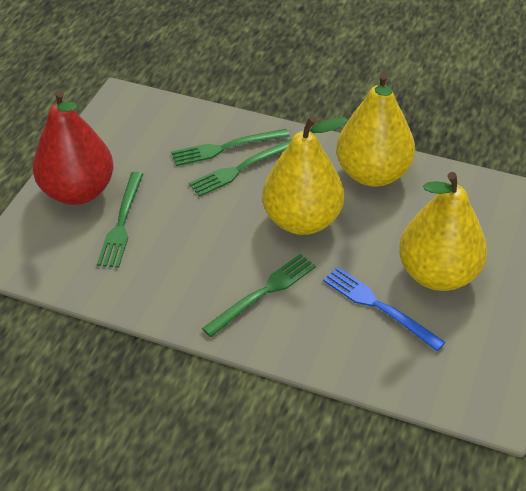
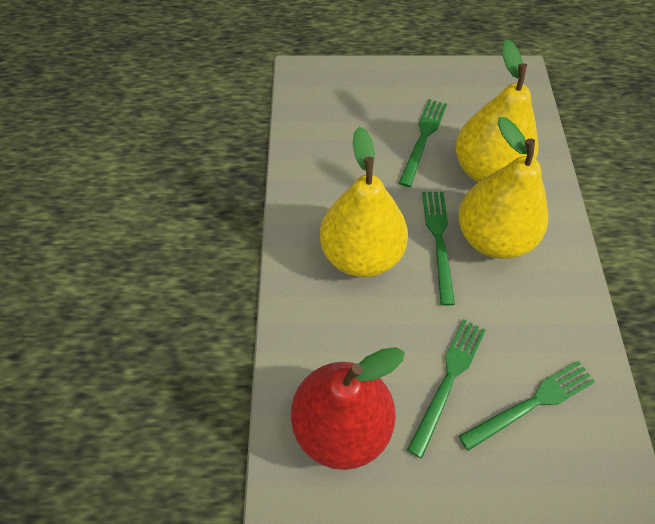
blue fork: [323,267,445,351] = 1 -> none = 0

